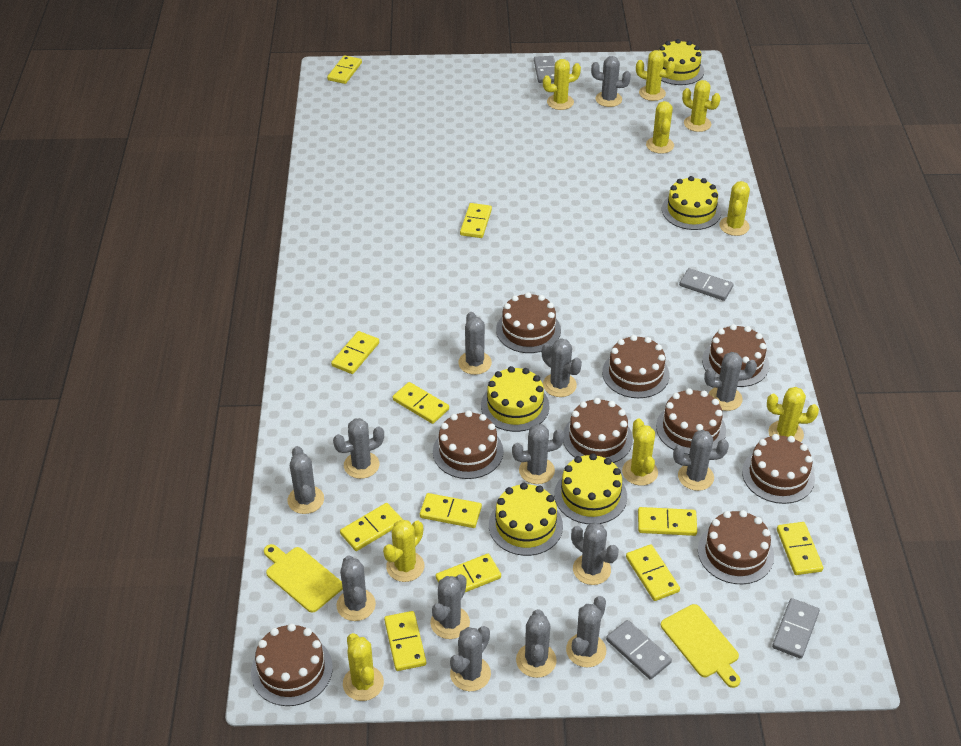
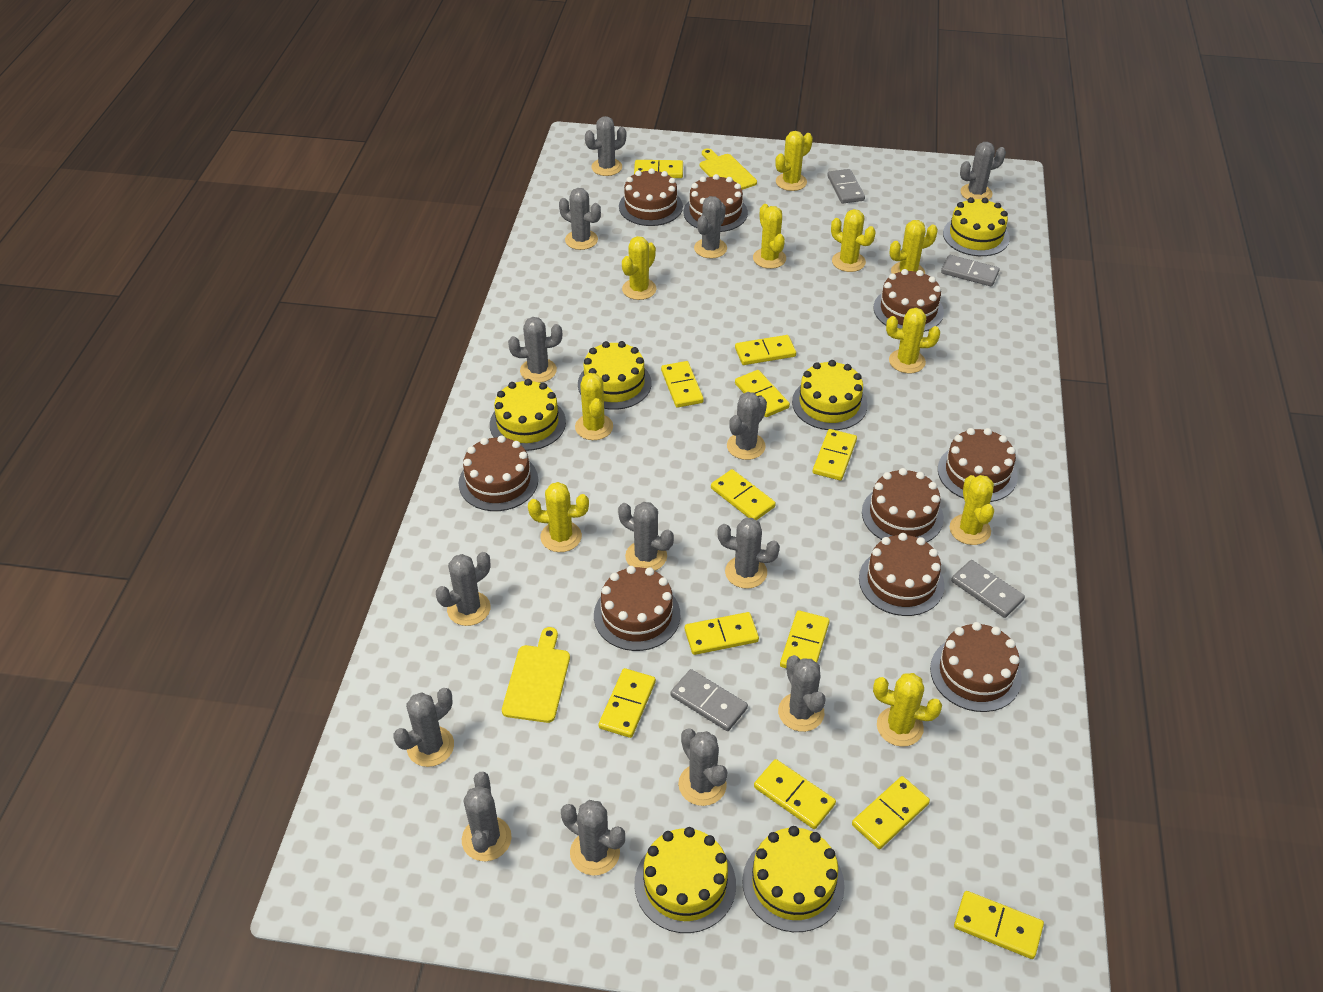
yellow cactus: [343,633,384,701] [383,519,424,582] [543,59,581,110] [622,418,658,486] [636,50,675,101] [646,101,674,154] [682,80,720,132] [719,181,750,236] [767,387,819,442] = 9 -> [528,482,589,552] [575,373,613,440] [622,236,657,300] [753,204,786,269] [775,131,813,191] [831,209,875,272] [873,673,942,747] [886,308,940,373] [889,220,938,274] [950,475,994,545] = 10
yellow cake: [481,366,549,432] [489,483,563,556] [554,453,627,524] [659,39,704,85] [662,176,721,230] = 5 -> [490,379,566,451] [578,341,651,410] [634,827,736,933] [742,826,845,932] [792,360,867,430] [943,197,1010,256] = 6
yellow domino: [327,55,362,84] [331,331,379,374] [340,503,403,551] [384,611,426,671] [393,382,449,424] [420,493,482,528] [436,554,501,592] [460,203,492,238] [626,544,680,601] [638,507,697,536] [777,522,823,575] = 11 -> [599,668,656,738] [634,160,683,178] [661,361,704,408] [685,612,759,655] [711,469,776,520] [735,335,796,365] [735,370,790,417] [754,759,836,829] [780,610,830,668] [813,429,857,481] [852,776,930,849] [954,891,1044,959] = 12

